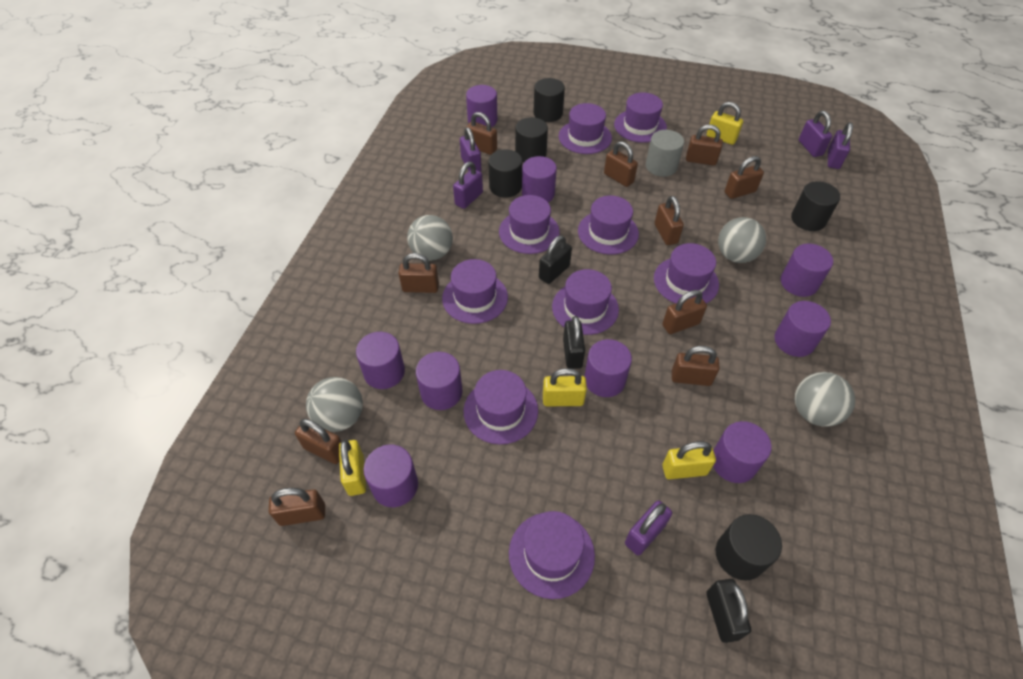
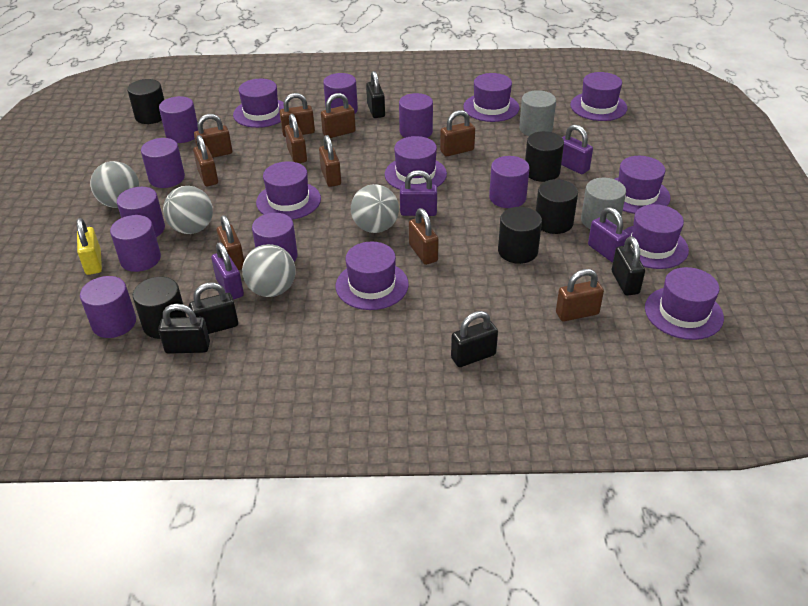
black padlock: [539,235,572,284] [563,316,585,369] [706,579,751,643] = 3 -> [158,303,210,354] [189,282,238,334] [366,71,385,118] [451,311,498,367] [612,236,645,296] = 5
grey cylinder: [646,130,684,177] = 1 -> [519,90,556,136] [581,178,626,229] = 2
purple padlock: [453,162,483,209] [460,127,481,172] [625,501,672,555] [799,111,832,157] [828,122,853,169] = 5 -> [211,242,244,300] [400,170,437,216] [561,125,593,174] [588,207,629,263] = 4
yellow padlock: [339,439,366,496] [543,368,587,406] [662,441,716,480] [707,102,743,145] = 4 -> [76,218,102,275] = 1

